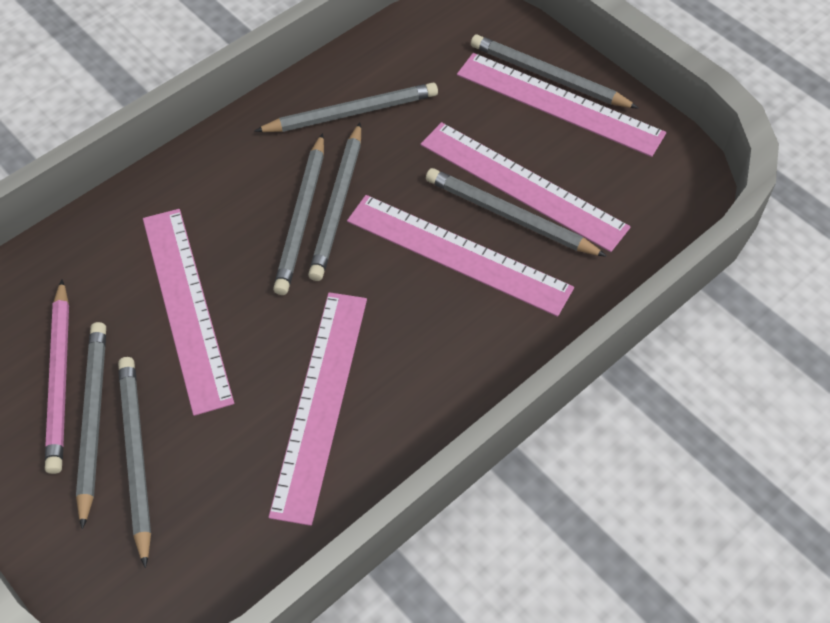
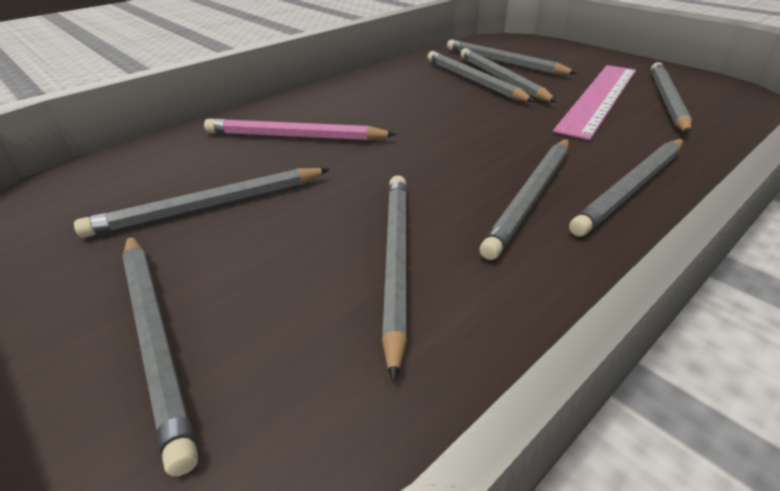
grey pencil: [76,322,106,530] [118,357,151,568] [255,83,438,132] [273,133,324,295] [308,123,361,281] [426,168,607,257] [471,35,639,109] = 7 -> [74,168,330,238] [122,235,198,476] [382,175,407,383] [427,51,535,102] [447,40,577,74] [460,48,557,102] [480,138,569,260] [569,139,683,237] [651,62,692,134] = 9
pink ruler: [143,209,234,416] [268,292,367,526] [347,195,574,317] [421,122,631,252] [457,53,666,157] = 5 -> [553,65,636,140] = 1

